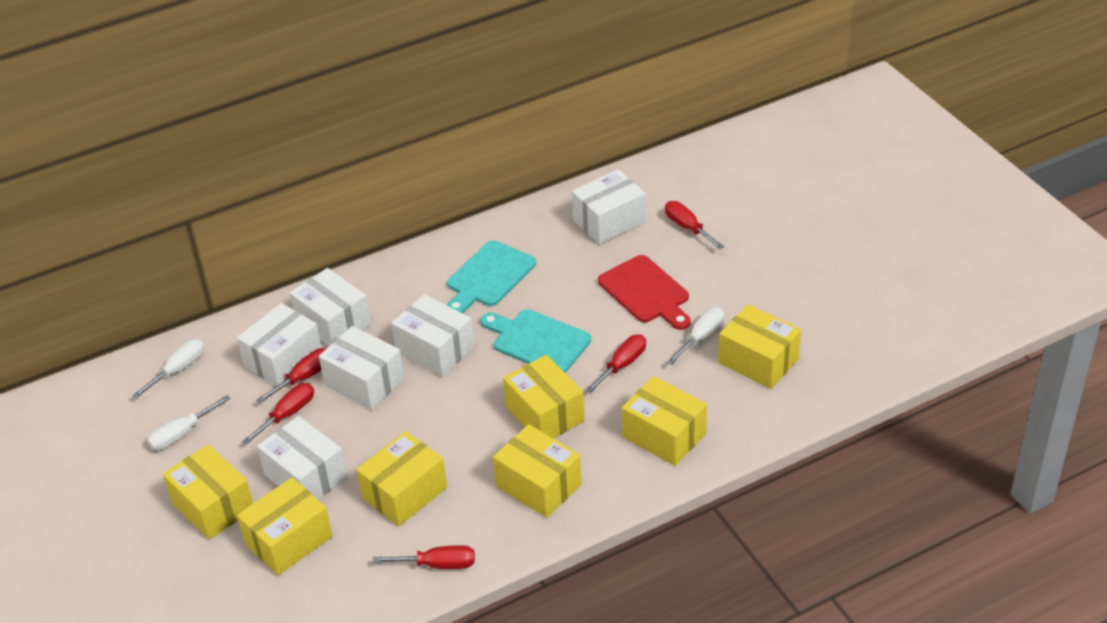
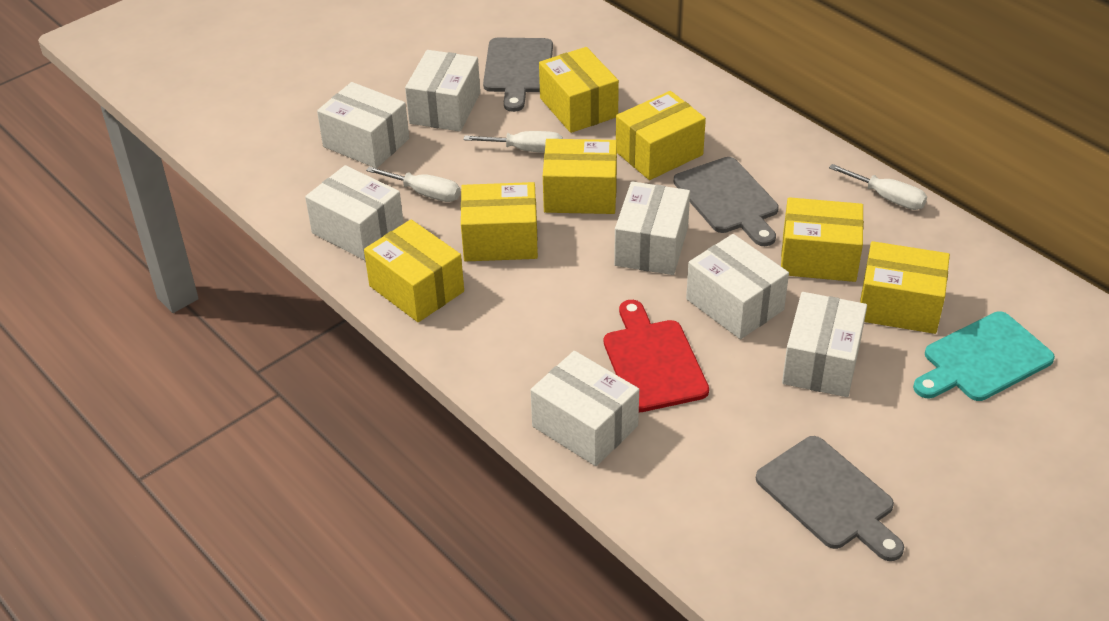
grey cutting board: none = 0 -> [483,38,553,112] [673,157,779,246] [756,436,904,561] = 3
red screwdriver: [242,383,314,445] [256,348,327,403] [373,545,475,569] [585,335,646,393] [665,201,724,249] = 5 -> none = 0
turquoise cutting board: [447,240,536,313] [481,309,591,373] = 2 -> [913,311,1055,401] = 1
white box: [237,303,322,386] [257,416,347,500] [289,268,371,346] [319,326,405,410] [391,294,474,377] [572,169,646,244] = 6 -> [305,165,404,260] [317,82,409,168] [405,50,480,131] [531,351,639,466] [614,181,690,275] [686,234,789,339] [782,292,867,397] = 7

